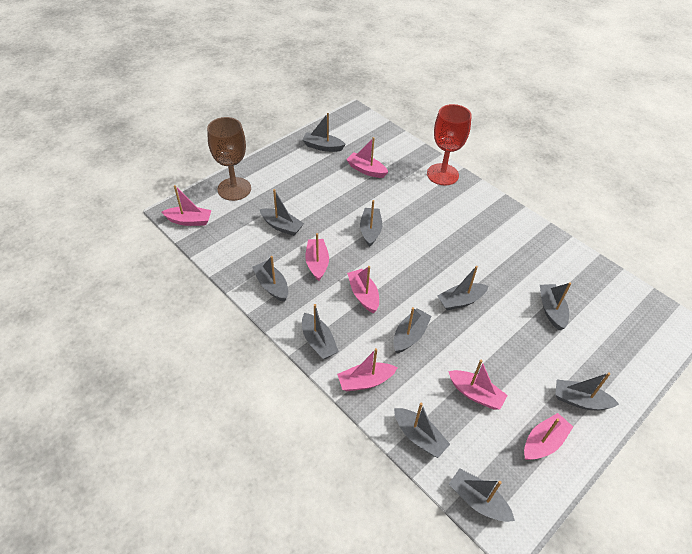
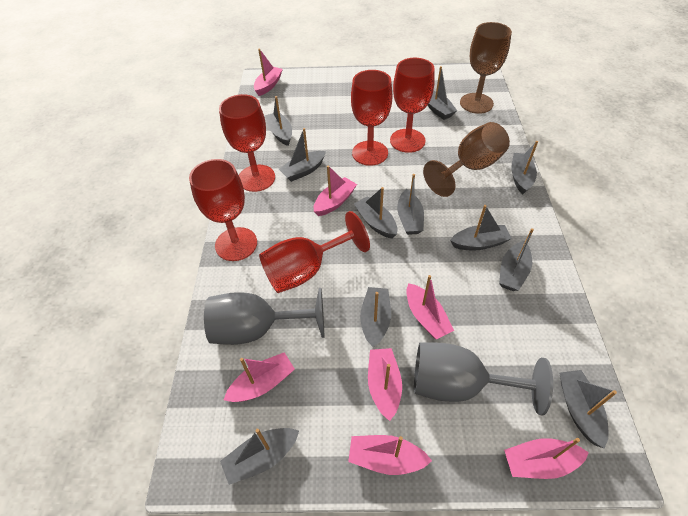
brown goblet: [207,117,251,201] = 1 -> [423,122,510,197] [460,22,512,114] = 2
grey goblet: none = 0 -> [204,288,324,345] [414,342,553,415] = 2
red goblet: [427,104,472,186] = 1 -> [189,159,257,261] [219,94,275,192] [259,211,370,293] [351,70,393,166] [390,58,435,153] = 5

